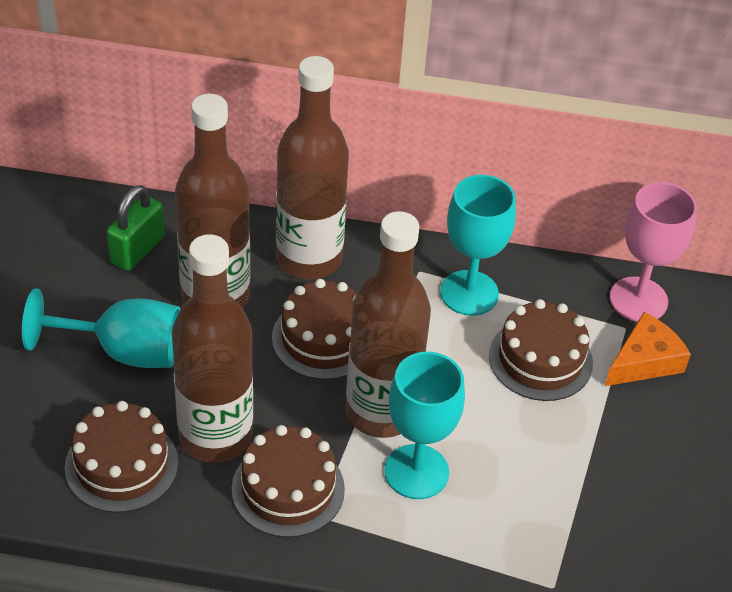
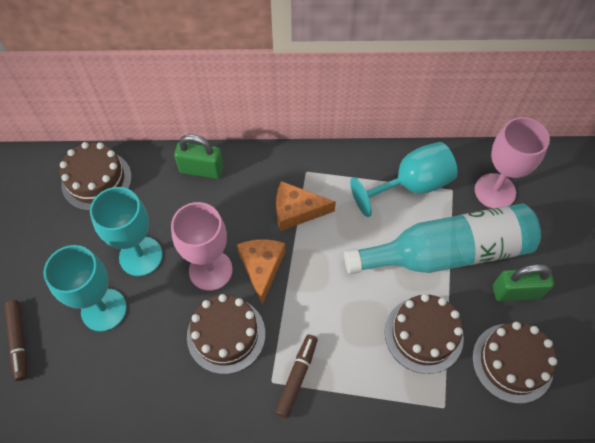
brown bottle: [172,234,253,463] [175,94,250,308] [276,56,349,280] [346,211,431,438] = 4 -> none = 0
brown marker: none = 0 -> [4,300,27,381] [275,335,318,418] = 2
green padlock: [106,185,164,271] = 1 -> [174,134,224,179] [493,264,554,301] = 2
orange cheese: [605,312,691,386] = 1 -> [237,239,285,305] [276,181,336,231] = 2
pink goblet: [610,182,697,322] = 1 -> [171,202,233,291] [475,117,550,209] = 2
turquoise bottle: none = 0 -> [344,203,541,274] = 1

